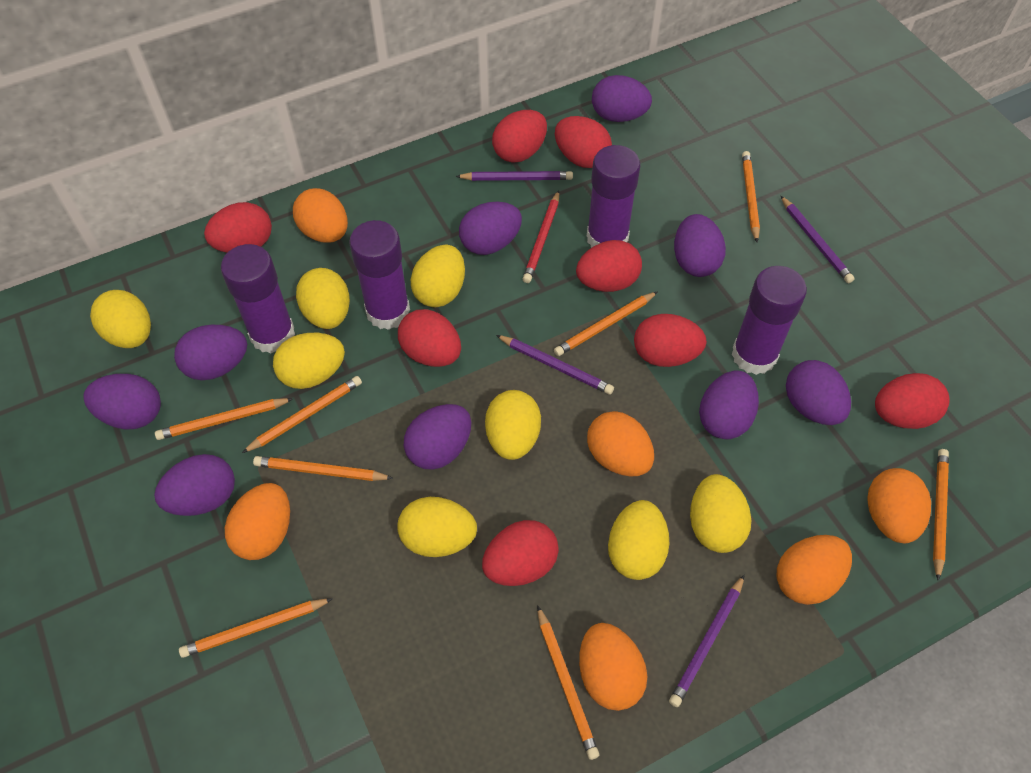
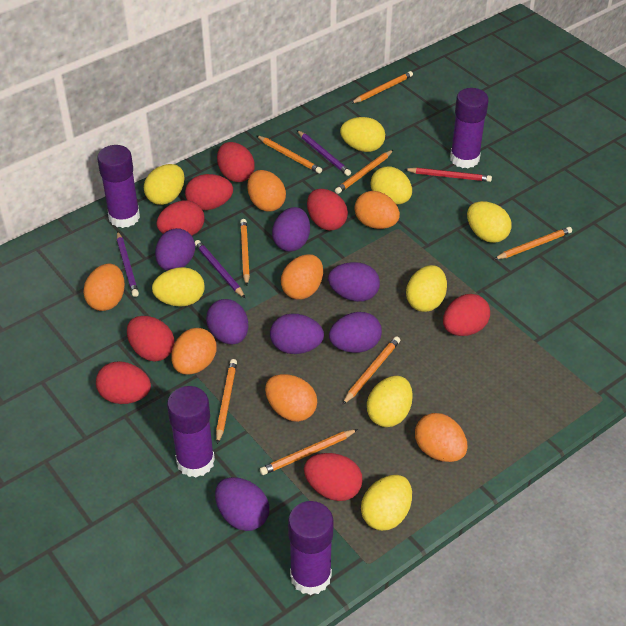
orange egg: [225,483,290,560] [293,188,348,243] [579,623,647,711] [587,411,654,477] [777,535,852,605] [868,468,931,543] = 6 -> [83,264,125,311] [171,328,217,375] [247,170,286,212] [265,374,317,422] [281,254,323,300] [354,191,400,229] [415,413,468,462] = 7
purple egg: [83,374,161,430] [154,454,235,516] [174,325,247,380] [404,404,471,470] [459,202,522,255] [592,75,652,122] [674,214,726,277] [699,370,759,439] [786,360,851,425] = 9 -> [155,228,195,271] [206,299,249,345] [215,477,269,531] [270,313,324,354] [272,207,310,252] [328,262,380,302] [329,312,382,353] = 7
purple pencil: [455,171,573,181] [496,335,614,395] [669,575,744,707] [781,196,855,283] = 4 -> [117,231,139,297] [195,240,245,298] [297,130,351,176] = 3

